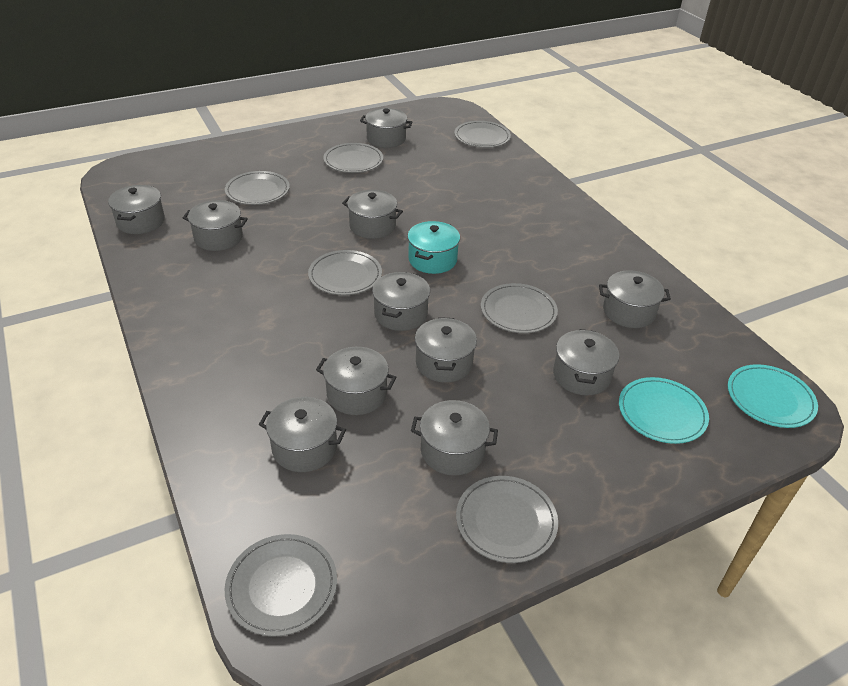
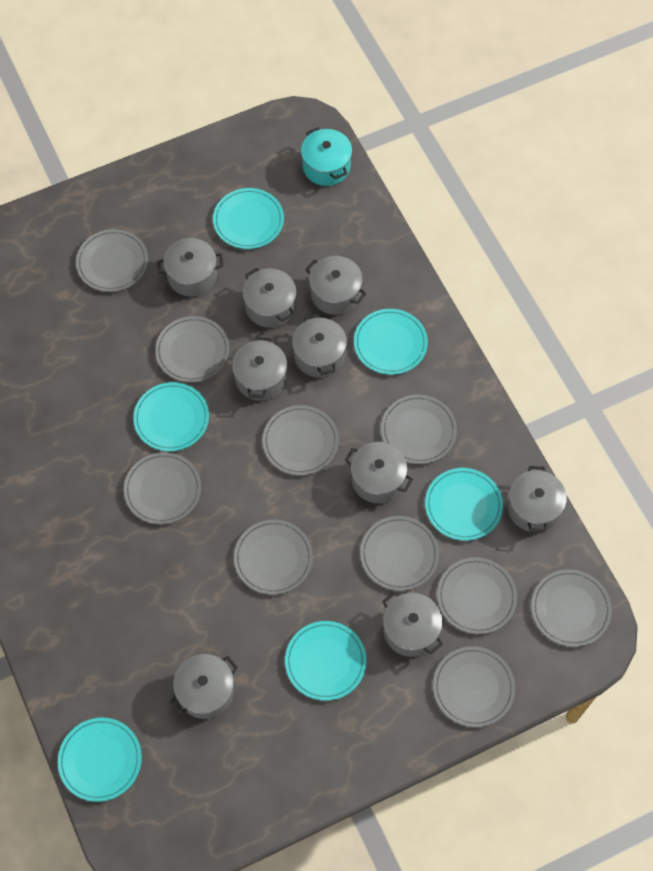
grey plate: [225,171,290,205] [225,534,337,637] [308,250,382,295] [323,143,383,173] [454,121,511,148] [456,476,558,563] [481,283,558,333] = 7 -> [76,229,148,292] [124,452,201,524] [155,316,230,382] [234,520,313,595] [262,405,339,475] [360,516,439,591] [381,395,457,464] [433,646,515,727] [437,557,517,634] [531,569,612,647] = 10
grey pot: [108,185,165,234] [183,200,248,251] [259,397,346,472] [316,347,397,415] [342,190,403,239] [360,108,413,148] [372,272,430,331] [411,400,498,476] [415,317,477,382] [553,329,619,395] [599,270,671,328] = 11 -> [157,238,224,297] [170,654,238,719] [232,337,287,401] [242,268,297,328] [292,314,347,377] [305,256,366,315] [345,442,413,503] [382,592,443,657] [507,466,567,532] = 9
turquoise plate: [619,377,709,444] [728,364,818,428] = 2 -> [58,718,142,802] [133,382,209,451] [213,188,284,249] [285,621,366,701] [354,309,428,375] [425,468,503,541] = 6

